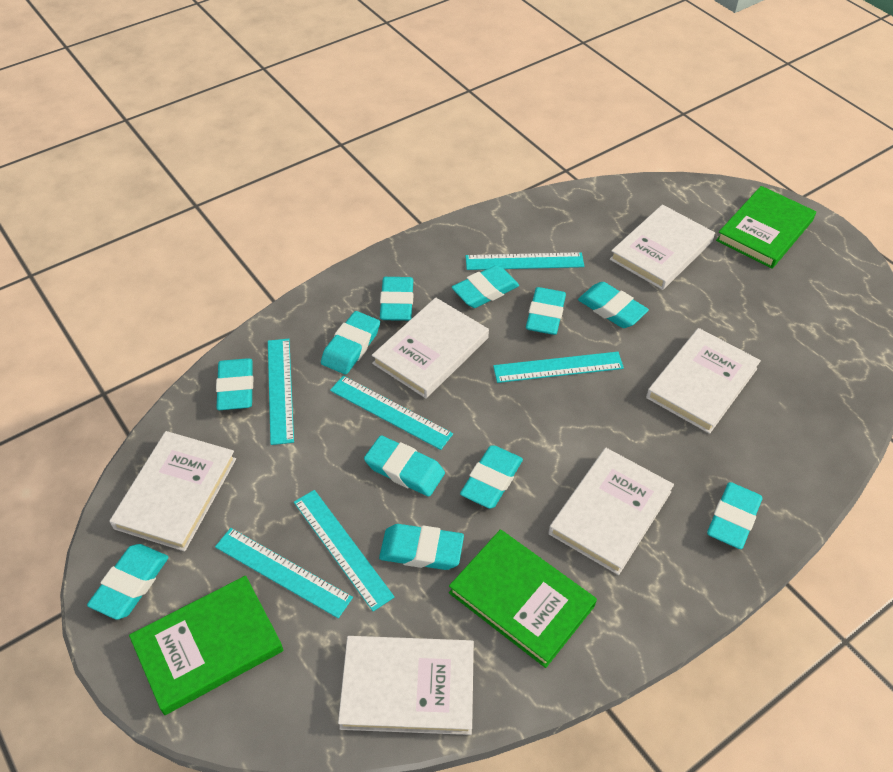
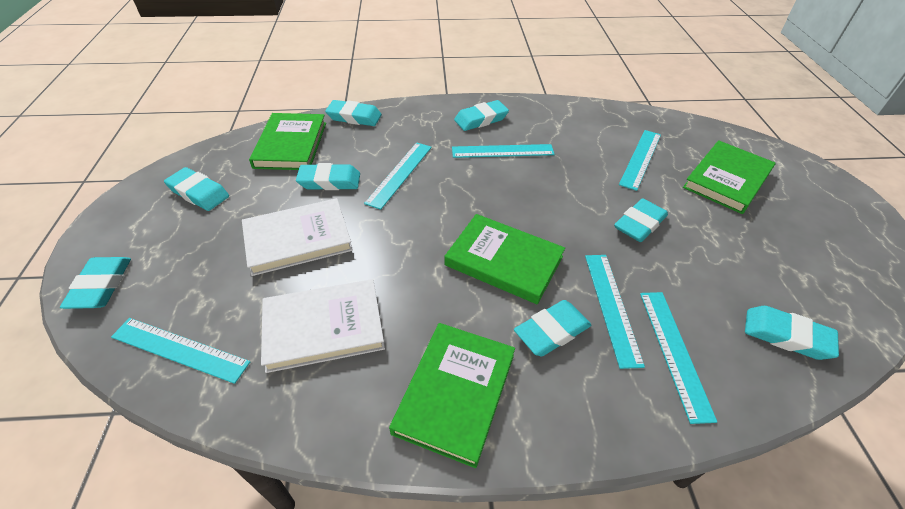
green book: [129,576,283,715] [449,529,597,668] [716,186,816,269] = 3 -> [249,113,326,170] [389,323,515,468] [444,214,565,304] [683,140,775,214] = 4
turquoise eraser: [87,544,169,620] [216,358,253,410] [321,311,380,374] [364,435,445,497] [379,524,464,570] [380,277,414,321] [452,265,519,308] [460,445,523,509] [526,287,566,335] [578,282,649,328] [707,482,762,549] = 11 -> [60,257,131,309] [164,167,229,211] [296,163,360,190] [325,100,382,126] [454,100,509,131] [514,300,591,357] [614,198,668,242] [745,306,839,360] = 8
white book: [109,431,236,551] [338,636,474,735] [372,297,489,398] [548,448,674,575] [610,204,715,290] [646,328,761,434] = 6 -> [242,198,353,276] [261,279,385,373] = 2

